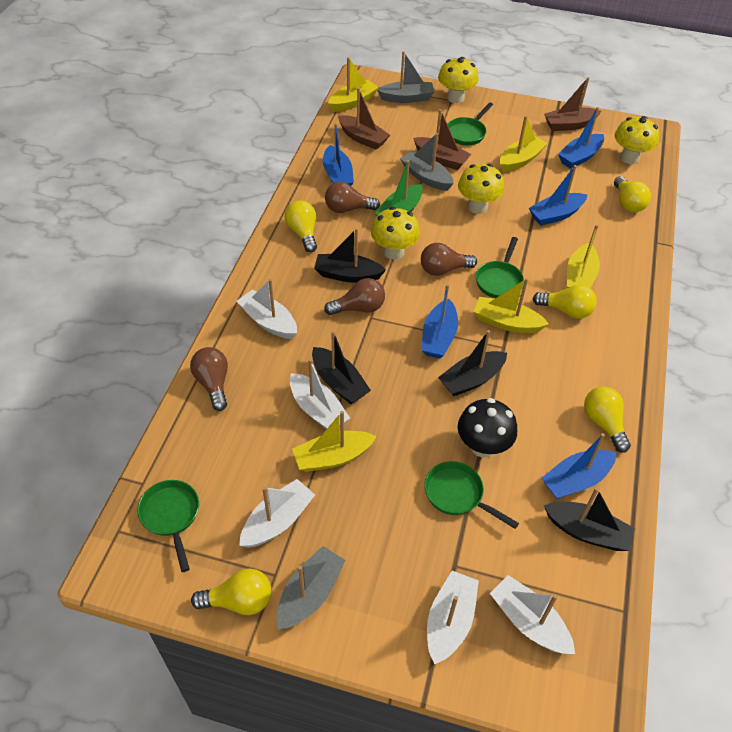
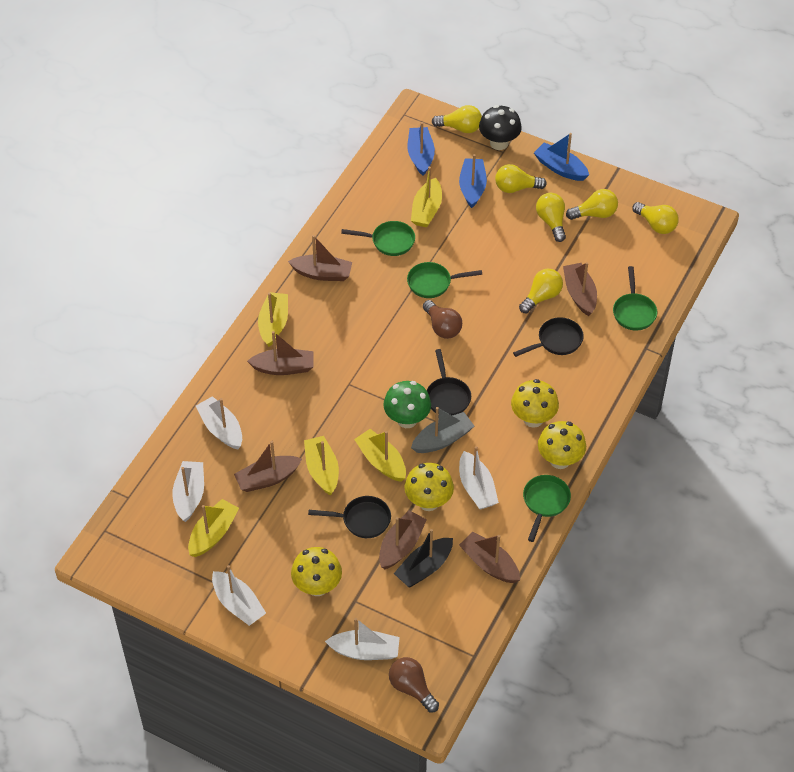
black boat: [312,331,371,404] [314,228,386,283] [438,330,507,396] [544,487,635,551] = 4 -> [394,529,453,587] = 1
black pan: none = 0 -> [308,496,391,538] [427,349,471,415] [513,317,584,357] = 3
blue boat: [323,123,354,186] [421,284,458,359] [529,165,587,226] [541,433,616,499] [558,107,604,169] = 5 -> [407,122,435,176] [459,154,487,208] [534,133,589,181] = 3
brown boat: [338,88,390,150] [413,109,471,170] [544,77,601,131] = 3 -> [234,441,302,492] [247,331,314,375] [288,235,352,281] [379,511,427,569] [459,532,520,583] [563,262,597,316] = 6
brown light bulb: [190,347,228,411] [324,278,385,315] [325,182,380,213] [421,243,477,276] = 4 -> [389,657,439,712] [423,300,462,339] = 2
green boat: [375,160,423,216] = 1 -> none = 0
green mushroom: none = 0 -> [383,381,431,428] = 1
grey boat: [276,546,346,630] [377,51,435,103] [400,133,454,191] = 3 -> [411,407,474,453] = 1
yellow light bulb: [191,568,271,615] [285,200,317,252] [532,284,597,319] [584,386,631,453] [614,176,651,212] = 5 -> [432,105,482,133] [495,164,547,193] [519,268,563,313] [536,193,566,242] [566,189,618,220] [632,202,679,234] = 6

